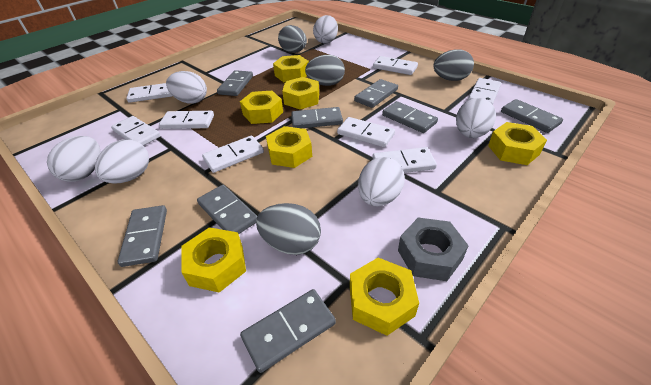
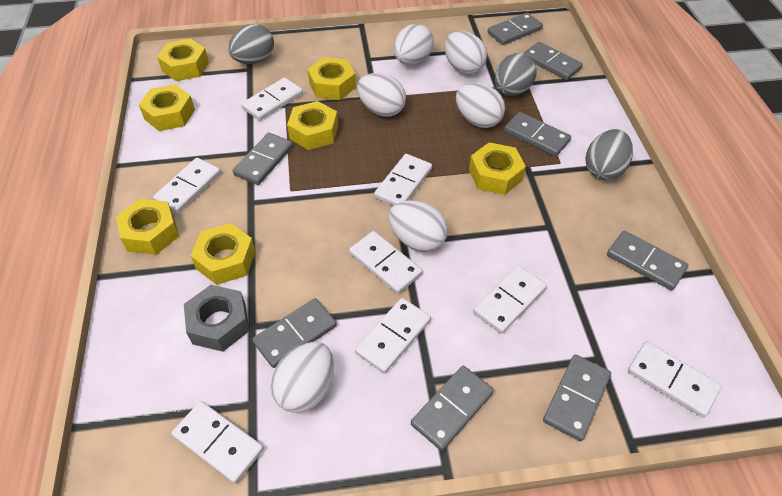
grey egg: [256,203,321,255] [278,25,307,53] [305,55,345,86] [433,49,474,81] = 4 -> [228,24,274,64] [495,53,537,96] [585,129,633,180] = 3

